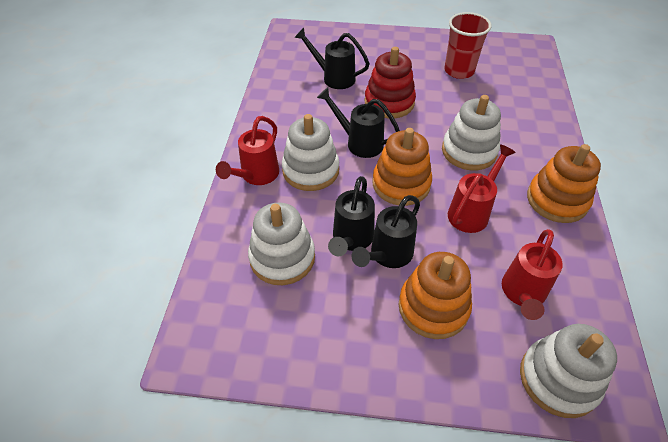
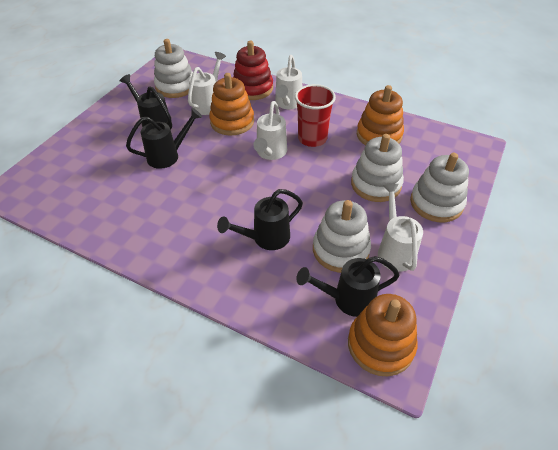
red watering can: [216,116,279,185] [448,144,516,233] [502,229,563,320] = 3 -> none = 0
white watering can: none = 0 -> [188,52,226,115] [253,101,287,160] [275,55,302,109] [378,184,423,272] = 4

